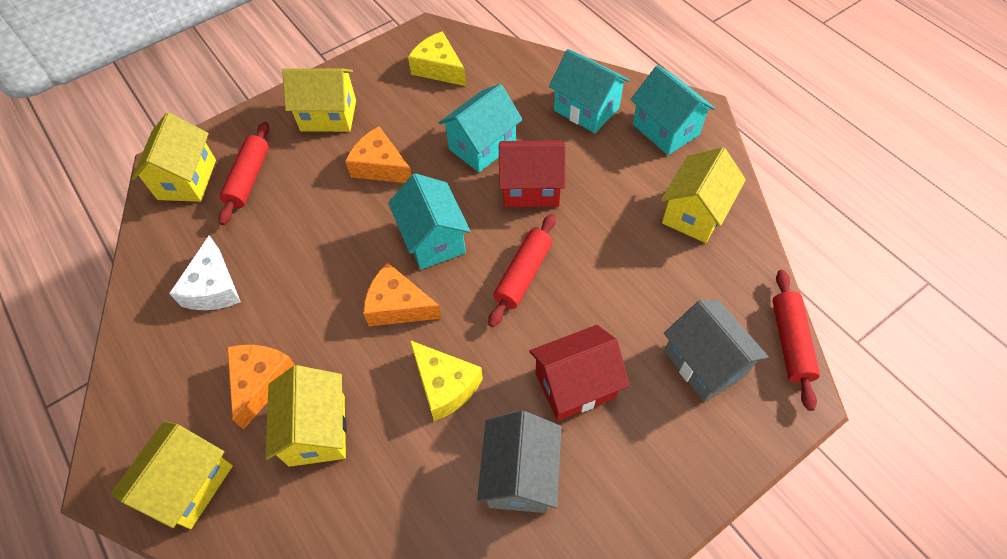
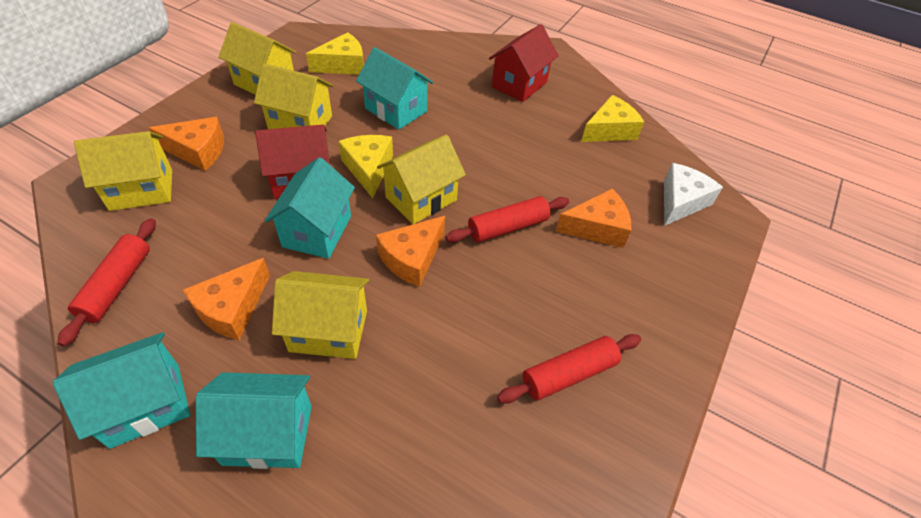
grey house: [477,411,562,513] [664,300,769,402] = 2 -> none = 0
orange cheese: [227,345,296,430] [345,126,412,183] [363,263,442,326] = 3 -> [149,117,224,171] [183,258,270,340] [376,216,445,287] [555,189,631,248] = 4
yellow cheese: [408,31,466,86] [410,340,483,421] = 2 -> [306,32,364,74] [338,135,393,198] [581,95,644,142] = 3

